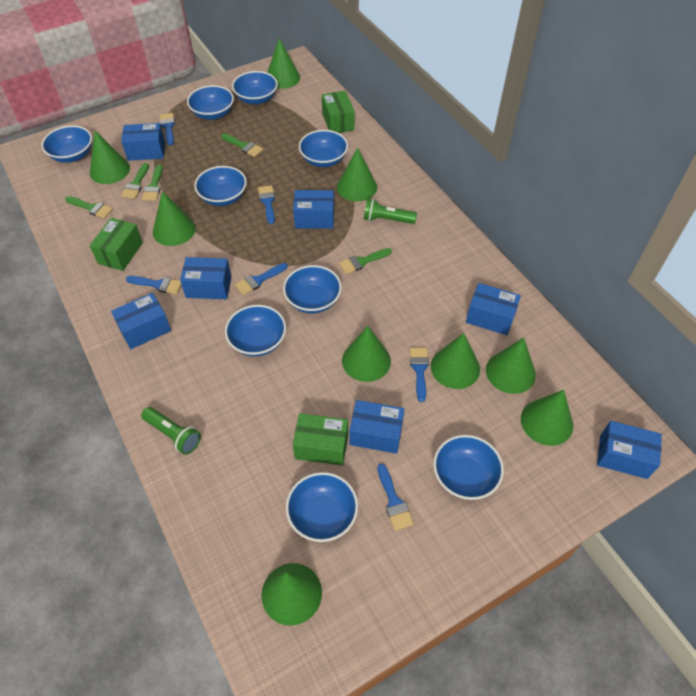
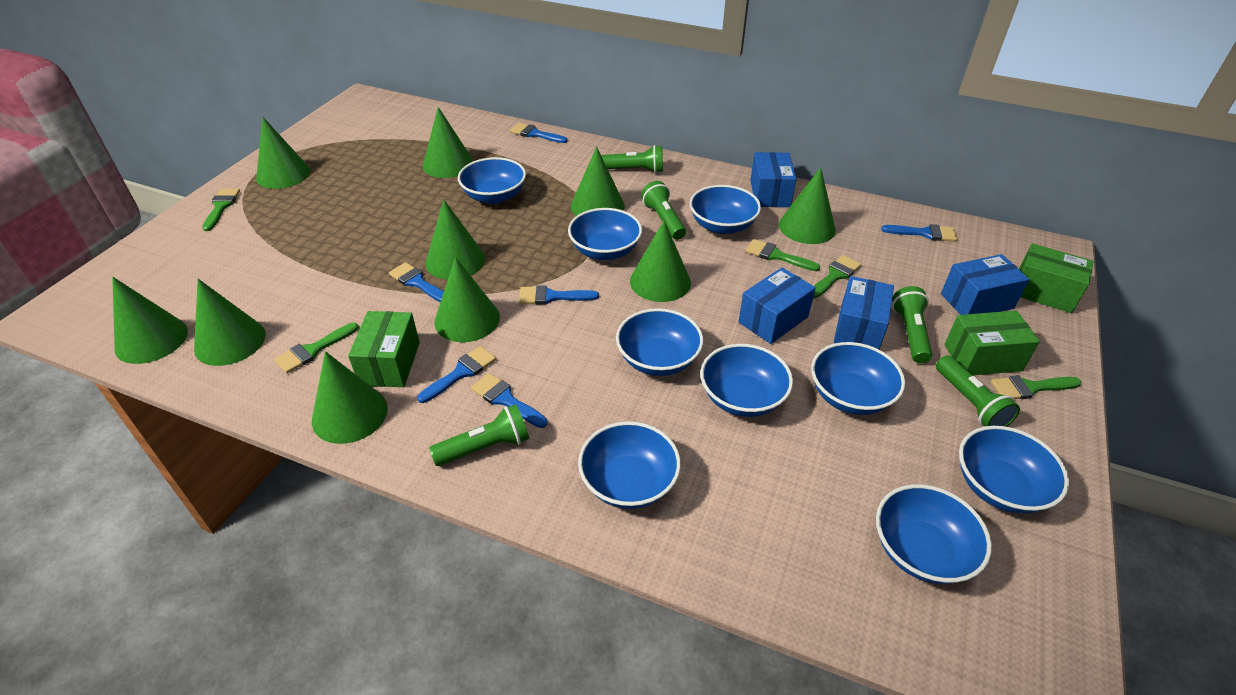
blue box: [111,293,171,349] [121,123,165,161] [180,257,231,299] [293,190,334,229] [349,400,405,454] [466,283,521,335] [597,421,662,479] = 7 -> [738,267,816,344] [750,152,796,207] [834,276,894,349] [941,254,1029,315] = 4
green cone: [90,131,130,184] [153,191,196,246] [262,563,322,626] [267,38,300,89] [337,148,377,201] [342,326,391,382] [431,333,480,389] [486,338,536,394] [521,390,573,446] = 9 -> [112,277,188,364] [194,279,266,366] [256,116,310,189] [312,351,388,444] [423,107,473,178] [425,200,485,280] [435,257,500,342] [571,147,625,216] [630,221,691,302] [779,167,836,244] = 10
green flashlight: [141,407,201,455] [364,199,417,224] = 2 -> [429,404,529,466] [601,145,663,173] [641,181,686,240] [892,286,932,363] [936,355,1020,427] = 5

